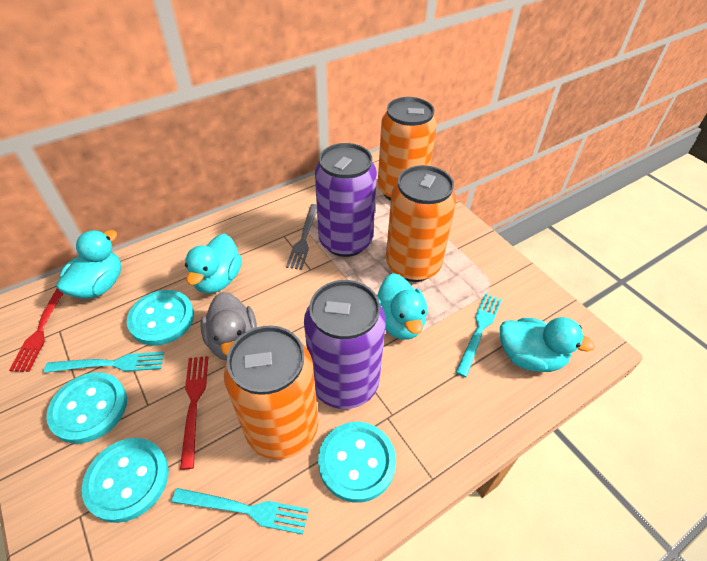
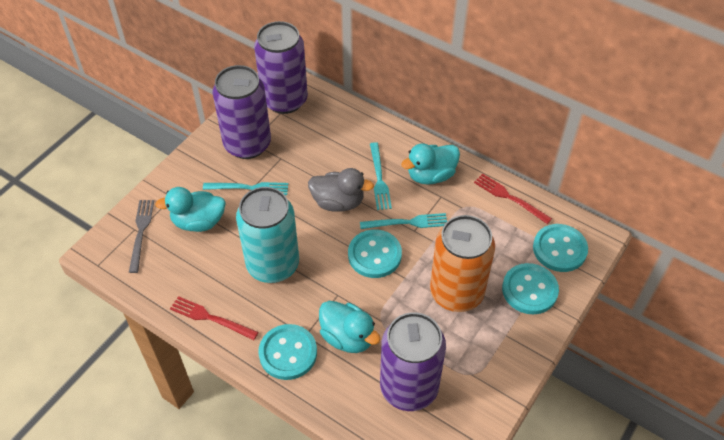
orange can: [224,326,318,459] [378,97,437,201] [386,165,457,282] = 3 -> [430,215,495,312] = 1
purple can: [304,280,386,409] [315,143,377,257] = 2 -> [212,65,271,159] [254,21,308,114] [380,312,446,411] = 3
turquoise can: none = 0 -> [236,187,299,283] = 1
turquoise duck: [56,230,121,299] [185,234,242,293] [377,273,427,340] [500,317,595,372] = 4 -> [155,187,226,232] [319,301,381,353] [401,143,460,185] = 3

